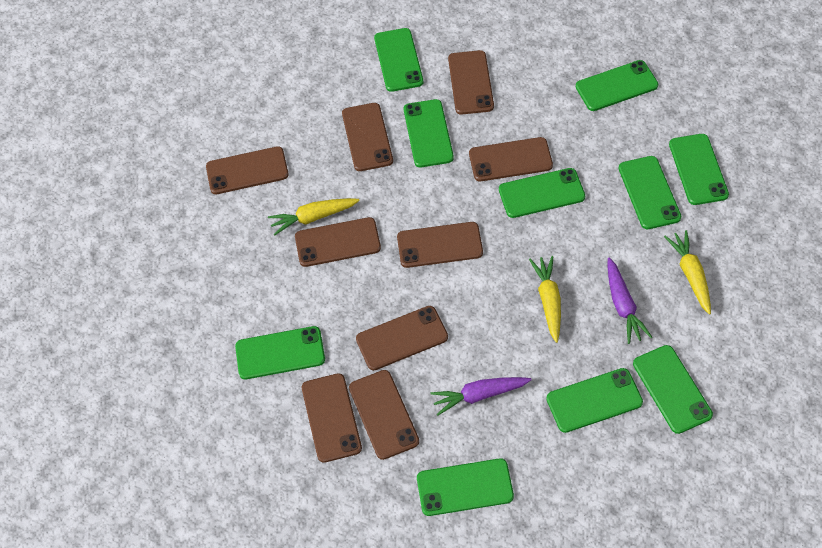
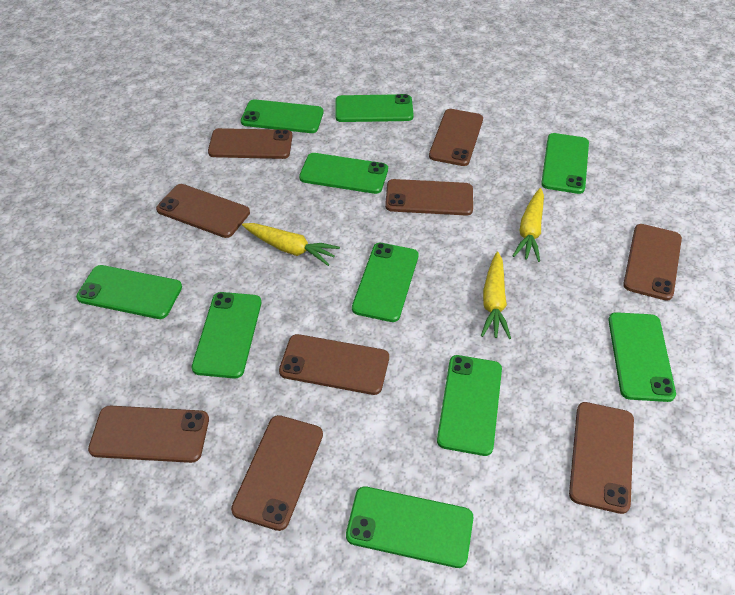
purple carrot: [430,377,531,415] [607,258,652,344] = 2 -> none = 0

